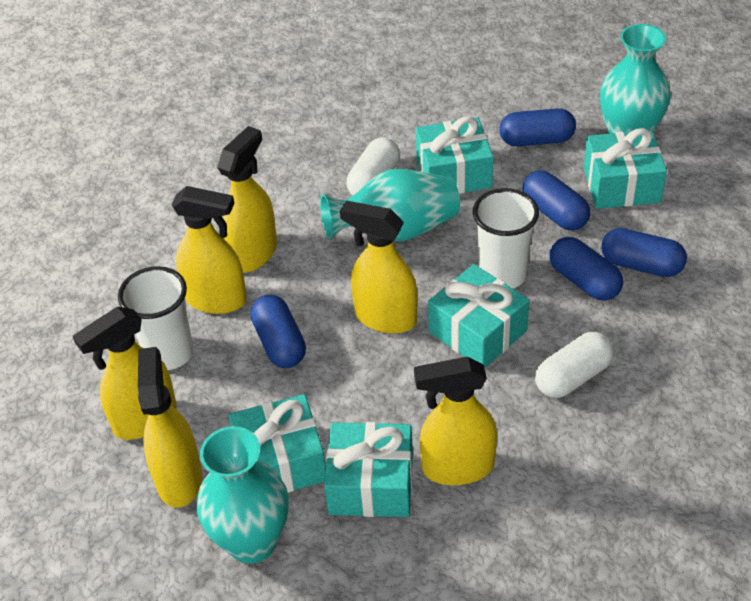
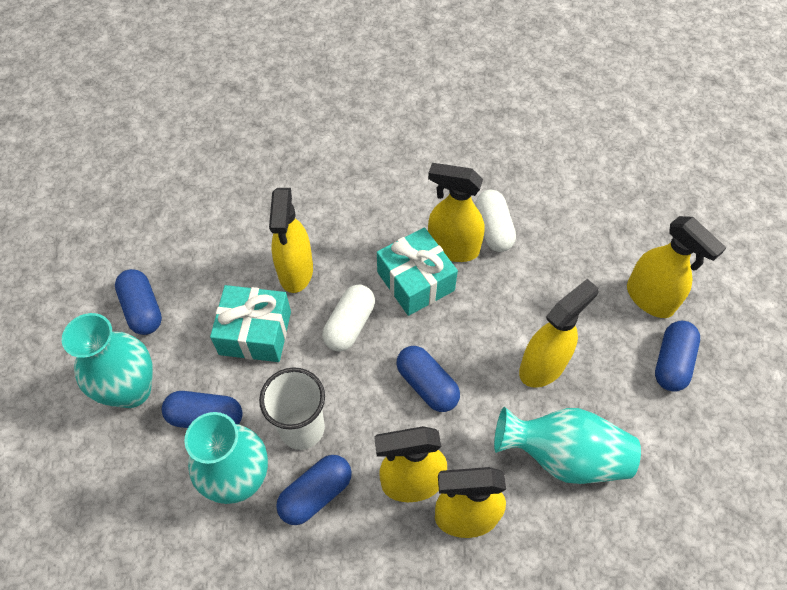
turquoise gift: [228,394,326,493] [324,422,413,517] [416,116,493,194] [428,264,529,369] [583,128,667,209] = 5 -> [210,285,291,362] [377,227,458,316] = 2
white cup: [118,266,194,370] [473,188,539,289] = 2 -> [259,368,325,450] = 1

